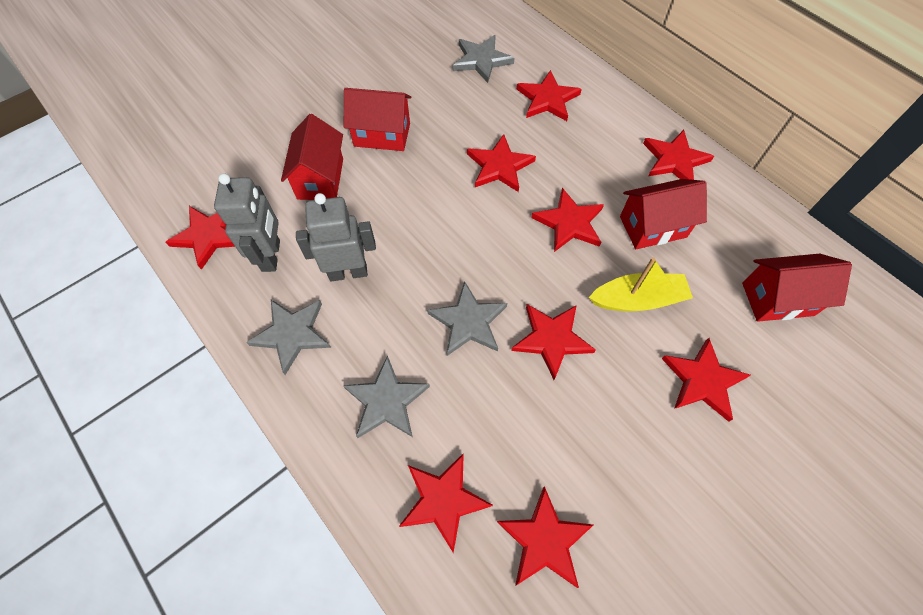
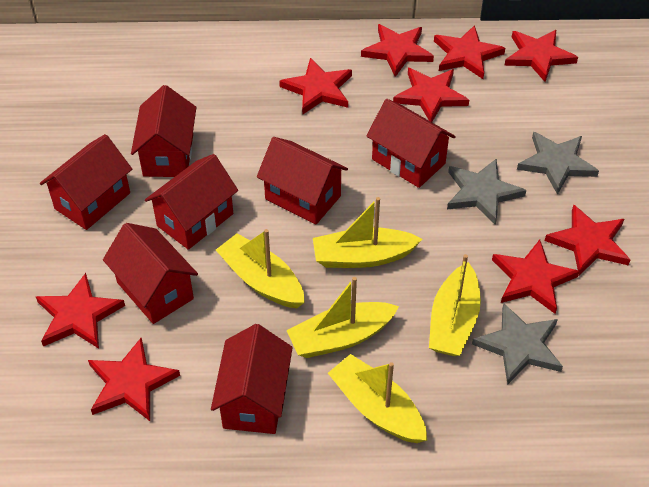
grey robot: [214,173,280,272] [296,193,376,282] = 2 -> none = 0
grey star: [246,300,331,375] [343,355,430,438] [427,281,507,356] [453,35,514,83] = 4 -> [447,159,526,225] [472,303,563,384] [517,132,599,195] = 3
red house: [281,114,343,200] [344,88,411,151] [620,179,707,249] [742,254,852,322] = 4 -> [40,134,132,230] [103,223,198,324] [131,85,196,177] [145,154,238,250] [211,324,293,434] [257,137,348,225] [366,99,456,188] = 7
yellow boat: [589,257,693,312] = 1 -> [216,229,305,308] [286,277,399,358] [313,197,422,268] [328,354,427,443] [429,254,481,356] = 5

